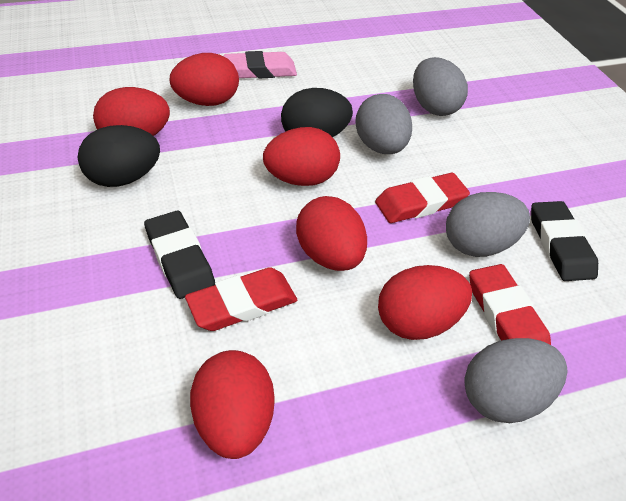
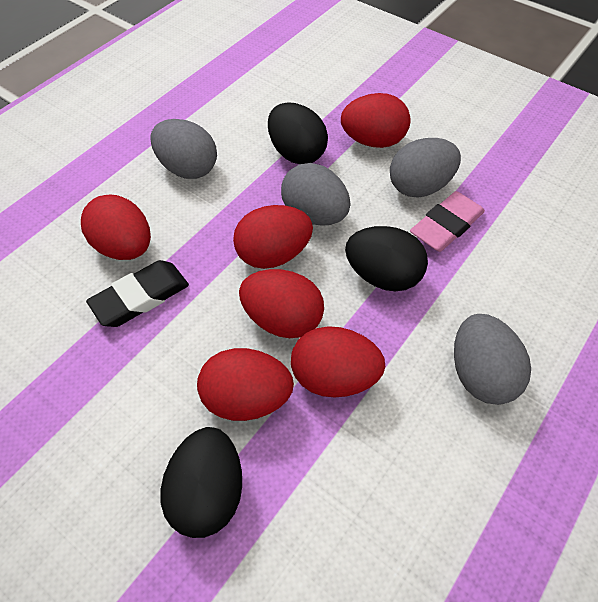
black egg: [78,125,160,187] [281,88,353,137] = 2 -> [161,427,242,538] [268,103,328,164] [345,226,428,291] = 3
black eraser: [144,211,215,299] [531,201,598,281] = 2 -> [86,260,189,327] = 1
red eraser: [185,267,297,331] [375,173,470,223] [469,264,551,345] = 3 -> none = 0

